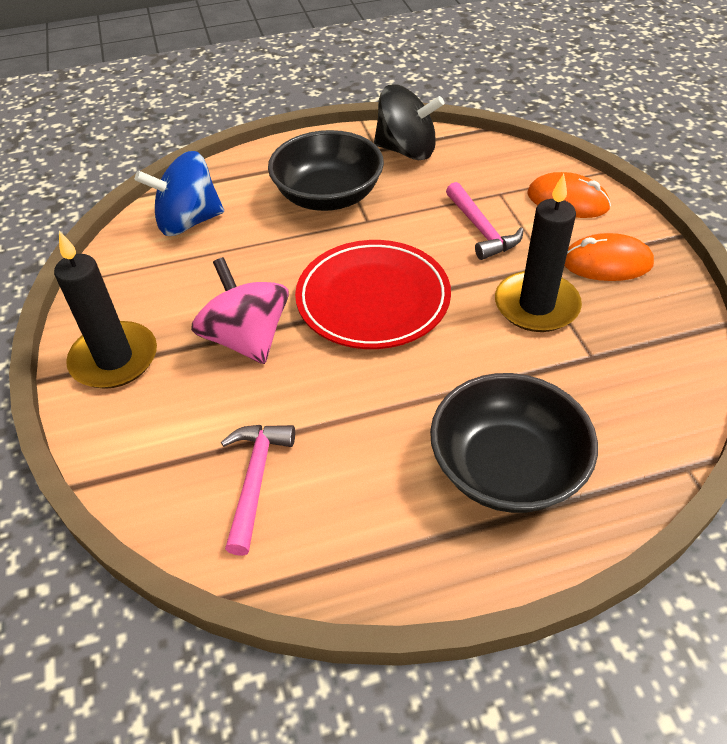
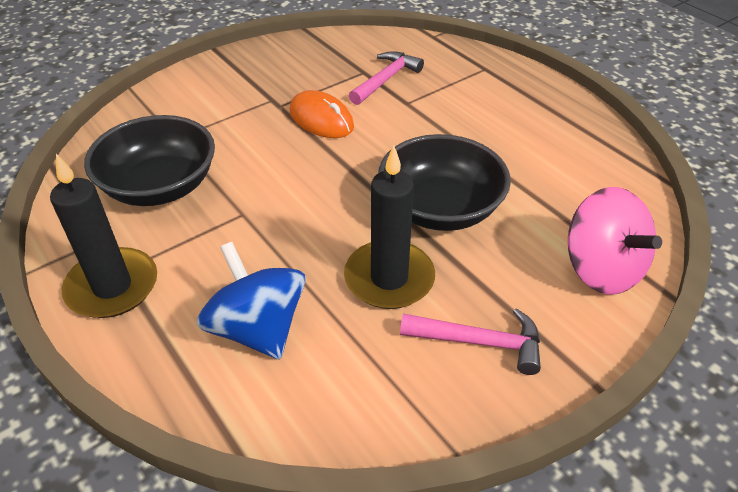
black spinning top: [374,84,444,160] = 1 -> none = 0
orange mouse: [527,172,611,218] [564,233,654,281] = 2 -> [290,90,354,138] = 1
red plate: [295,240,451,349] = 1 -> none = 0

